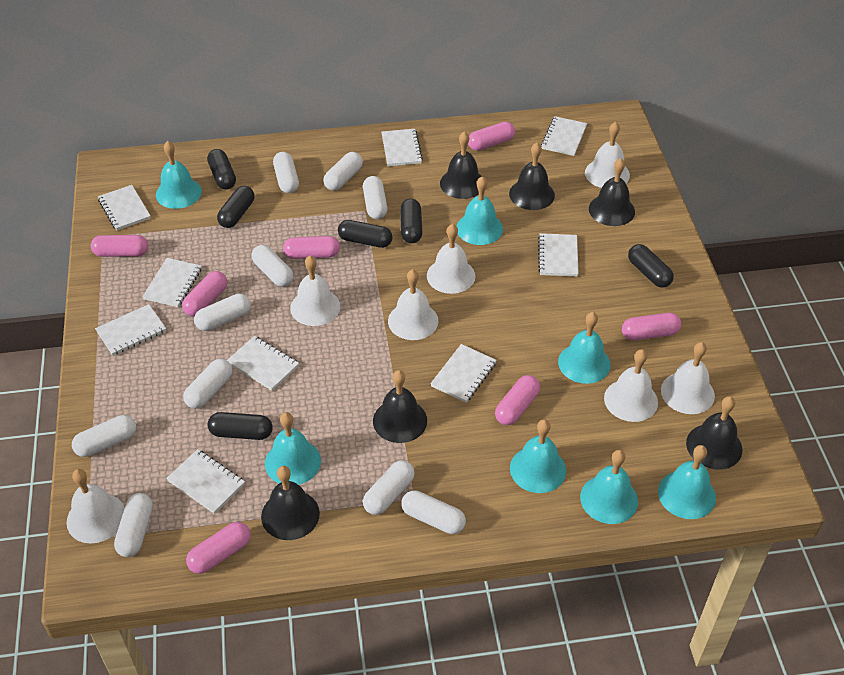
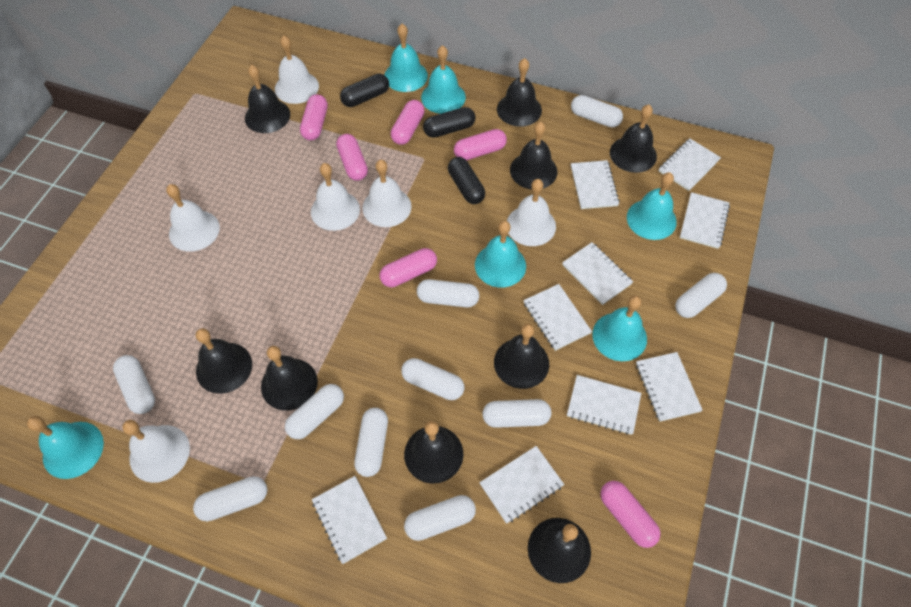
black bell: [261,466,320,540] [373,370,427,443] [440,131,482,199] [509,143,555,210] [589,158,635,226] [686,396,742,469] = 6 -> [196,328,252,394] [245,65,290,133] [261,346,318,411] [404,421,463,484] [494,323,549,389] [497,58,542,127] [510,122,558,189] [528,518,591,583] [610,104,657,173] = 9
black capsule: [207,149,236,190] [208,412,273,440] [217,186,255,228] [338,220,392,248] [400,198,422,243] [628,244,674,288] = 6 -> [340,73,389,107] [423,107,476,138] [448,157,485,204] = 3
pink capsule: [91,235,148,257] [182,271,227,316] [186,522,251,574] [283,236,340,259] [468,121,515,151] [495,375,540,425] [622,313,681,340] = 7 -> [300,94,328,140] [336,134,368,181] [380,248,437,287] [391,100,425,145] [454,129,507,160] [600,481,660,548] = 6
turquoise bell: [156,141,202,209] [265,412,321,485] [456,176,503,245] [510,419,566,493] [558,312,611,384] [580,450,638,524] [658,445,716,519] = 7 -> [27,416,104,479] [385,24,428,92] [421,45,466,114] [475,221,526,288] [592,295,647,361] [627,172,677,240] = 6
white bell: [66,469,125,544] [290,256,340,326] [388,269,438,340] [427,224,476,294] [585,122,630,188] [604,349,658,422] [661,342,715,414] = 7 -> [122,420,190,483] [166,184,220,252] [275,35,319,104] [311,163,360,231] [362,160,412,227] [507,179,556,246] = 6

